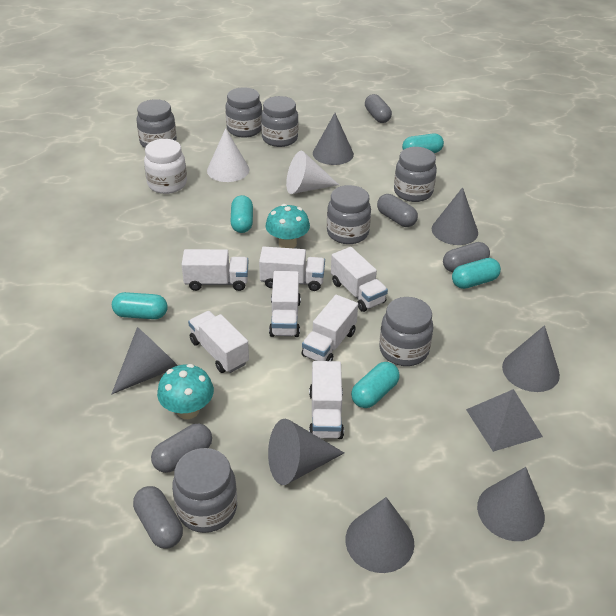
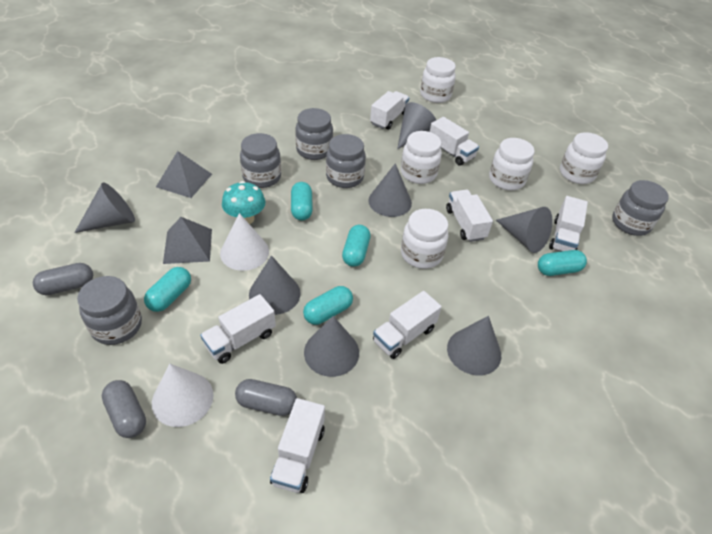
grey capsule: [133,486,183,549] [151,424,212,473] [365,94,392,123] [377,194,418,227] [443,242,490,272] = 5 -> [33,263,93,295] [102,380,146,438] [235,379,297,416] = 3
grey jar: [136,99,177,148] [172,448,237,533] [225,87,262,138] [261,96,298,147] [327,185,371,244] [379,297,433,366] [394,147,437,202] = 7 -> [77,276,142,345] [240,133,281,188] [295,108,333,160] [326,134,366,188] [612,180,669,236] = 5
grey pyramid: [466,389,543,452] = 1 -> [156,151,212,198] [163,217,212,264] = 2
turquoise mushroom: [157,364,214,419] [266,204,310,248] = 2 -> [222,181,265,224] = 1
white jar: [144,139,187,194] = 1 -> [401,131,442,184] [401,209,448,269] [420,57,456,103] [489,138,535,191] [560,132,608,184] = 5

